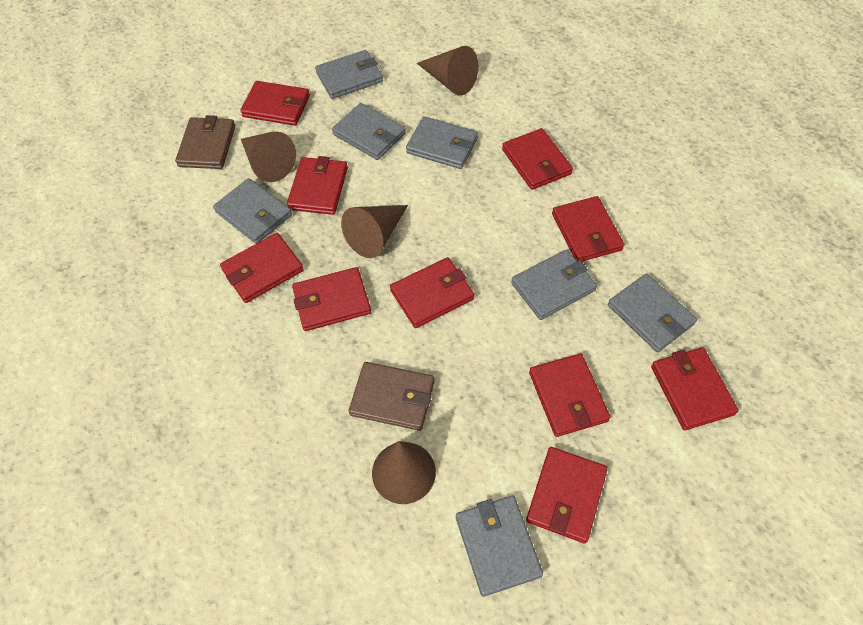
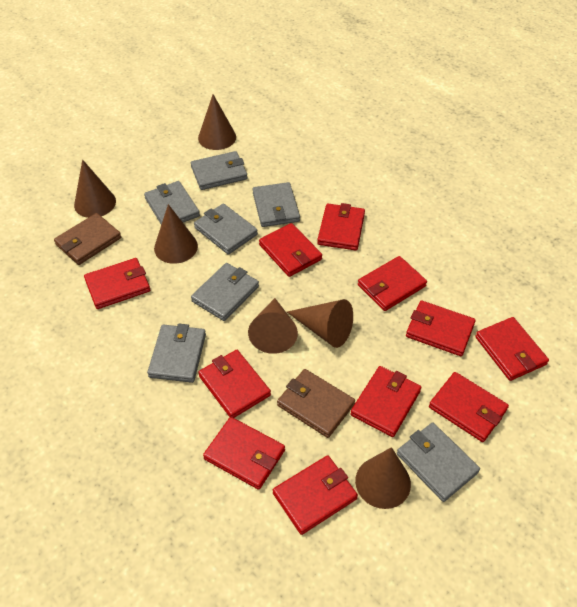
brown cone: [241,131,296,182] [341,205,408,258] [372,441,436,504] [417,46,478,96] = 4 -> [74,160,116,218] [154,204,198,264] [198,94,236,150] [248,298,298,354] [287,299,353,348] [355,447,411,509] = 6
red wallet: [220,233,304,303] [240,81,310,126] [287,156,348,215] [292,267,371,331] [390,257,474,328] [502,128,573,190] [526,447,608,544] [529,354,611,437] [552,196,624,261] [651,347,739,430] = 10 -> [84,258,150,309] [198,350,271,418] [203,417,285,490] [259,223,322,277] [273,455,358,535] [317,203,365,250] [350,366,421,437] [358,256,427,311] [406,300,476,356] [429,372,509,442] [475,317,549,381] = 11

